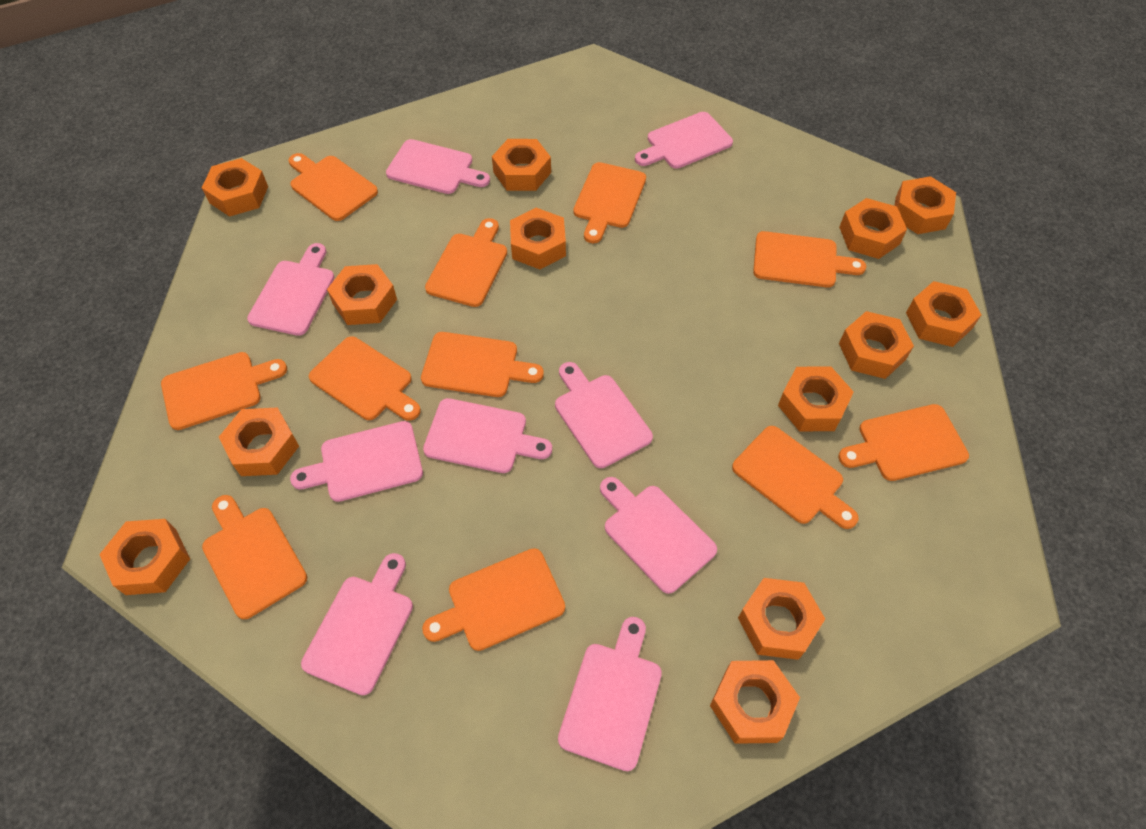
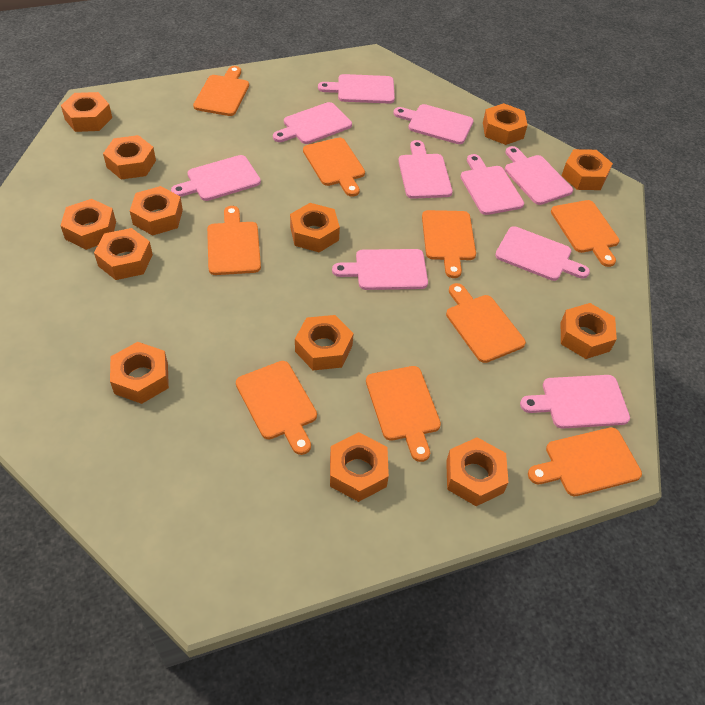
orange cutting board: [161,352,287,430] [202,495,307,619] [289,153,378,221] [309,336,421,421] [421,332,544,397] [422,548,565,651] [425,218,507,307] [573,162,646,243] [732,426,858,529] [753,231,866,287] [838,404,969,481] = 11 -> [193,66,249,116] [207,206,261,275] [236,361,317,455] [303,138,365,197] [366,366,441,462] [422,210,476,278] [446,283,526,363] [528,427,642,496] [551,200,619,267] = 9
pink cutting board: [247,243,334,336] [290,421,423,502] [301,553,413,695] [386,139,490,194] [423,398,552,473] [555,362,653,468] [558,617,662,771] [600,477,717,594] [635,112,733,169] = 9 -> [171,155,261,201] [273,102,352,144] [318,74,395,104] [332,249,428,290] [393,104,474,144] [398,140,452,199] [460,154,524,215] [495,226,590,281] [505,146,573,205] [520,375,630,429] = 10

